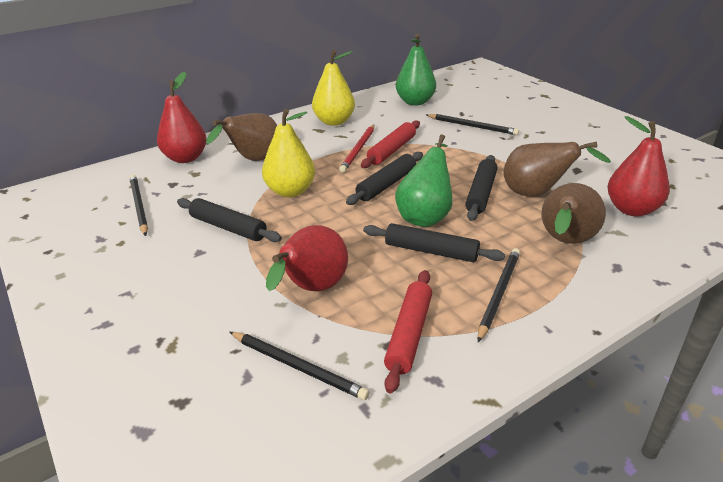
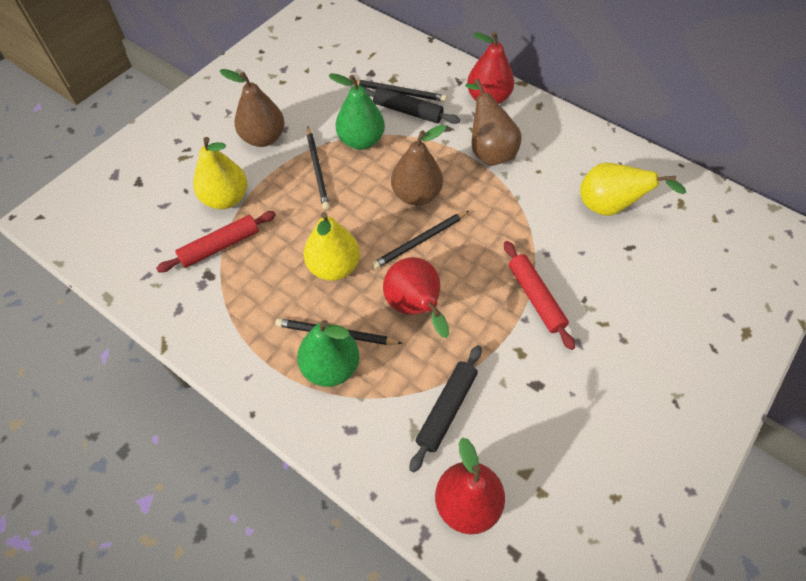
black rolling pin: [177,198,282,242] [346,152,423,205] [363,223,505,262] [465,155,497,221] = 4 -> [363,87,460,124] [409,345,482,473] = 2
red pencil: [339,124,375,173] = 1 -> none = 0
yellow pear: [262,109,315,197] [312,50,355,126] = 2 -> [193,137,247,209] [304,212,360,281] [580,163,686,216] = 3

